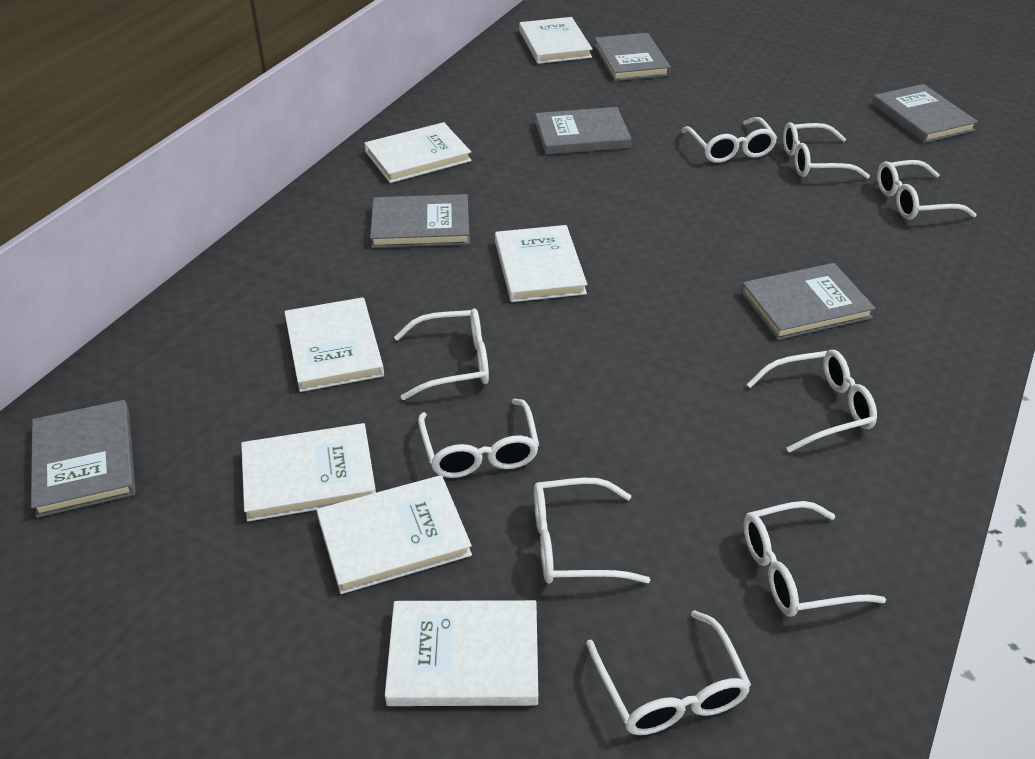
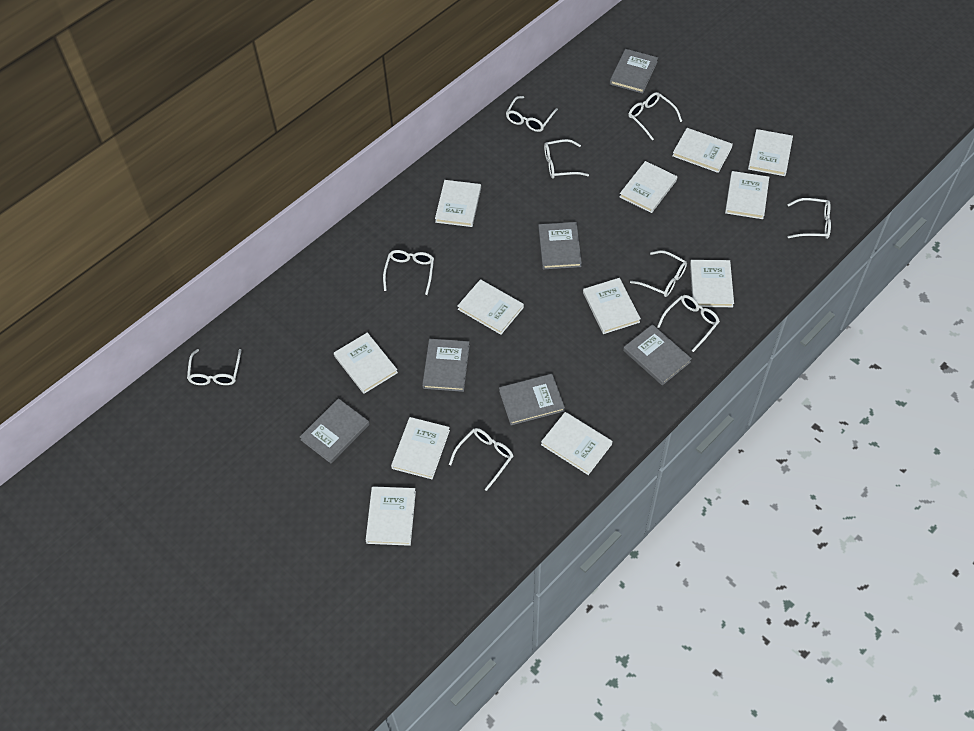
white book: [241,423,376,521] [284,297,384,392] [316,475,472,594] [364,122,472,183] [385,600,538,706] [495,225,587,302] [519,17,592,64] = 7 -> [334,332,398,394] [366,486,416,546] [391,417,450,479] [435,180,481,227] [458,279,524,335] [541,412,613,475] [583,278,641,334] [620,161,677,213] [672,128,733,173] [690,260,734,307] [725,171,769,219] [748,129,793,176] = 12

